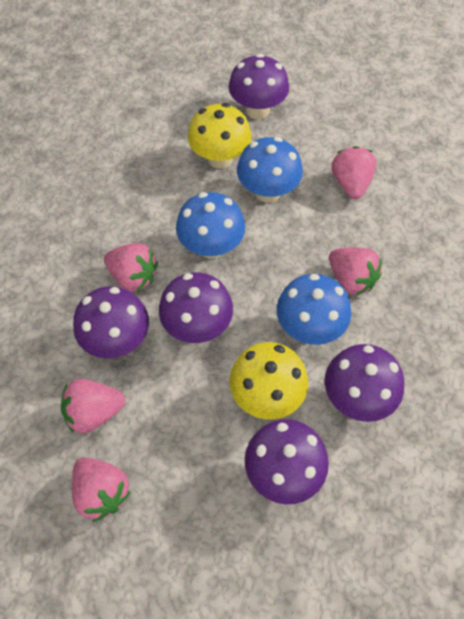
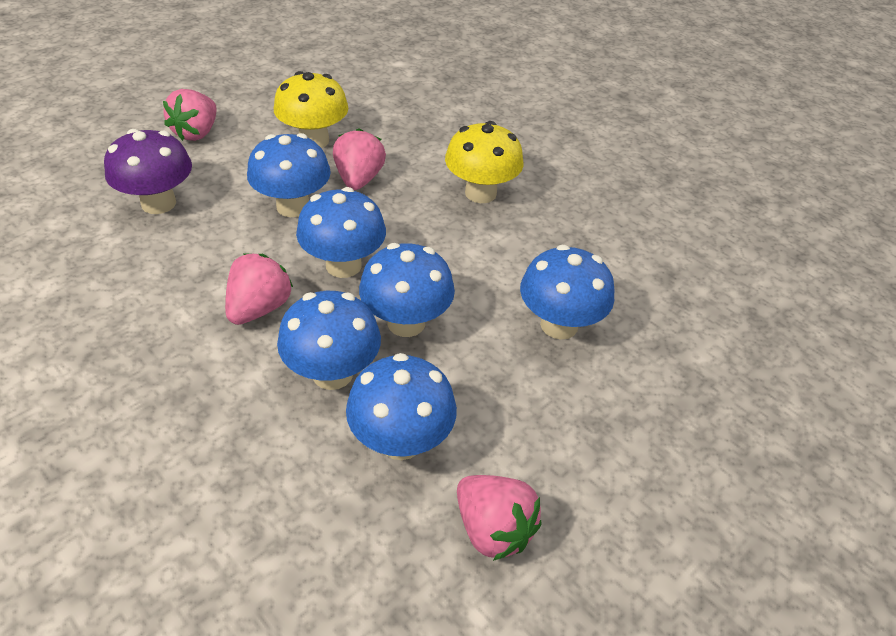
blue mushroom: [176,192,245,259] [237,137,303,203] [277,274,351,345] = 3 -> [247,133,331,217] [277,291,381,390] [296,187,386,278] [346,353,457,460] [359,243,455,337] [520,245,614,340] = 6
pink strawberry: [61,379,125,434] [72,457,131,522] [104,243,158,292] [329,247,382,296] [332,146,376,199] = 5 -> [163,89,217,141] [225,253,293,325] [333,128,386,190] [457,475,542,561] = 4
purple mushroom: [73,286,149,358] [159,272,233,343] [228,54,289,119] [245,419,329,504] [325,344,404,422] = 5 -> [104,129,192,214] = 1

